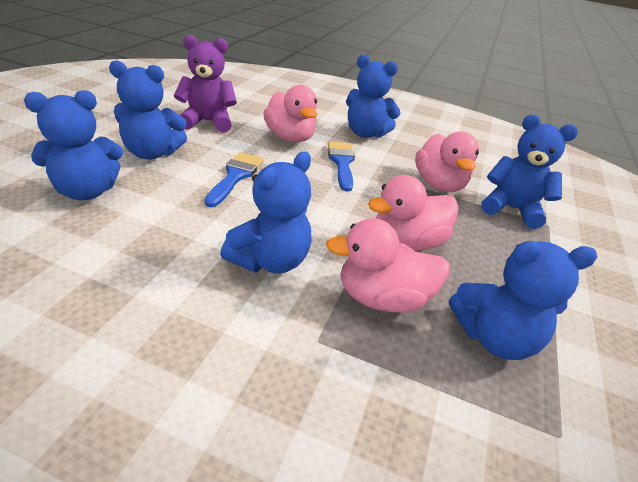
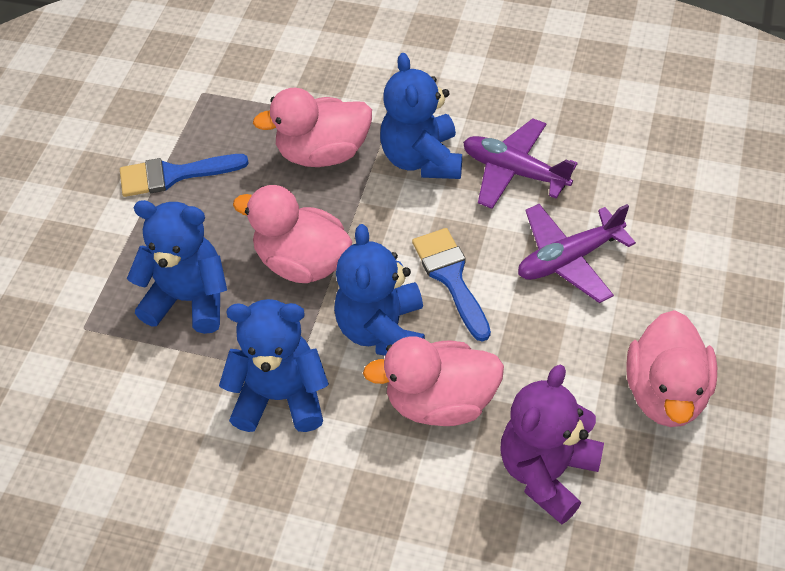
blue teddy bear: [24,90,123,200] [109,60,187,160] [220,152,312,273] [346,55,401,138] [449,241,597,360] [481,115,578,229] = 6 -> [127,200,227,334] [219,299,329,432] [334,224,425,356] [380,53,462,179] = 4
purple plane: none = 0 -> [463,118,578,209] [518,204,636,303] = 2

